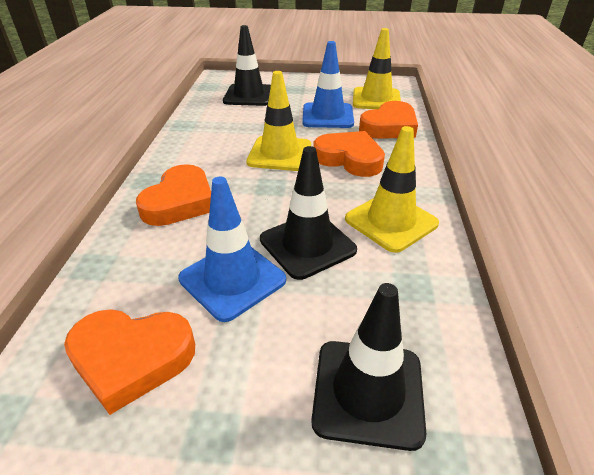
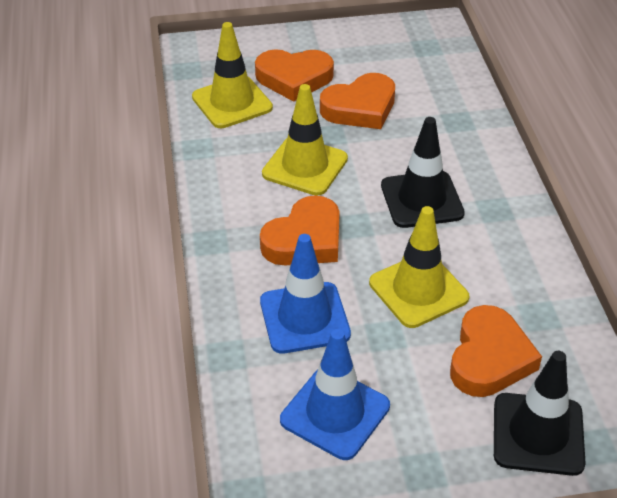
black traffic cone: [223,25,271,106] [260,146,357,280] [311,283,426,451] = 3 -> [381,117,465,228] [494,351,586,476] = 2

